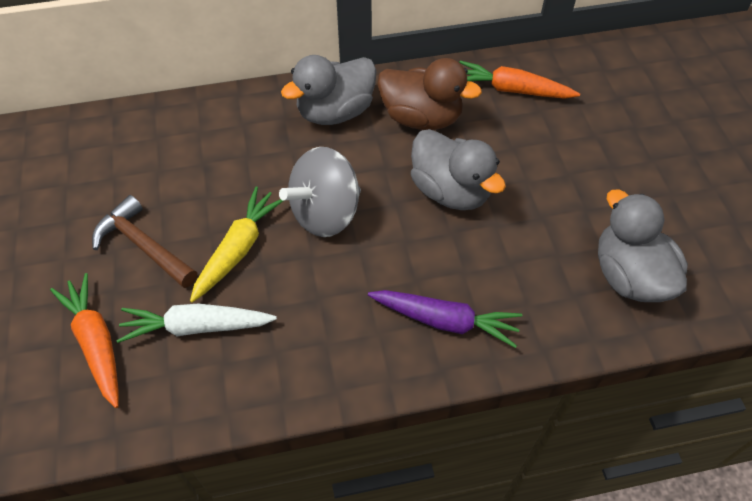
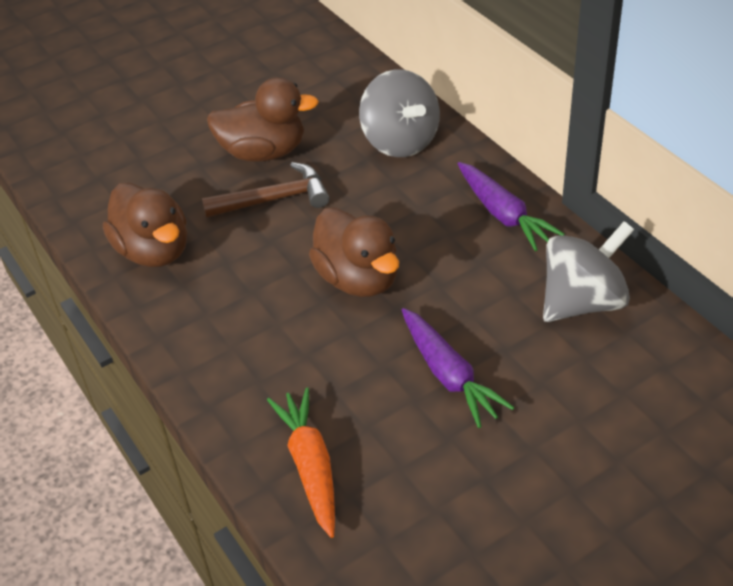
brown duck: [377,58,482,130] = 1 -> [103,183,187,267] [207,77,319,161] [309,208,399,297] = 3
grey duck: [281,55,376,125] [411,129,506,210] [598,189,688,302] = 3 -> none = 0
grey spinning top: [279,147,361,237] = 1 -> [359,69,440,157] [543,221,634,322] = 2
orange carrot: [50,273,119,408] [459,61,580,99] = 2 -> [267,388,335,538] = 1
purple carrot: [368,290,522,348] = 1 -> [402,308,515,428] [457,162,565,251] = 2
white carrot: [116,303,277,343] = 1 -> none = 0
yellow carrot: [190,187,284,303] = 1 -> none = 0

